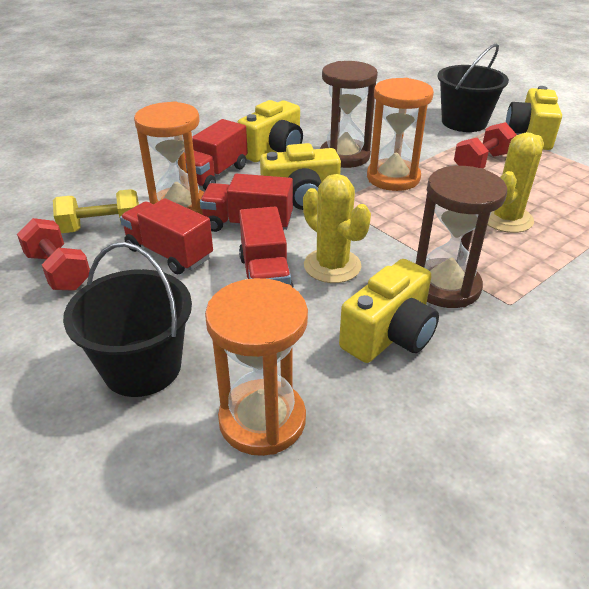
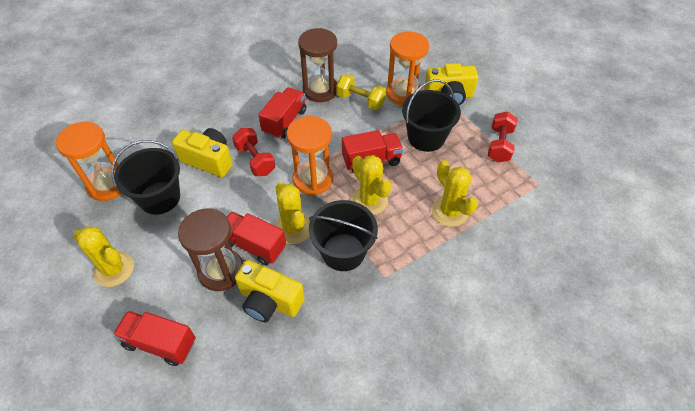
black bucket: [63,242,192,397] [438,44,509,132] = 2 -> [111,140,180,215] [309,200,378,271] [402,79,461,152] = 3
yellow cactus: [303,174,371,283] [488,132,544,233] = 2 -> [73,226,134,287] [275,182,310,244] [351,155,391,215] [432,160,478,227] = 4
yellow camera: [237,100,303,162] [260,143,341,210] [339,259,439,363] [506,86,562,150] = 4 -> [172,128,232,177] [235,260,305,322] [424,63,478,105] = 3

